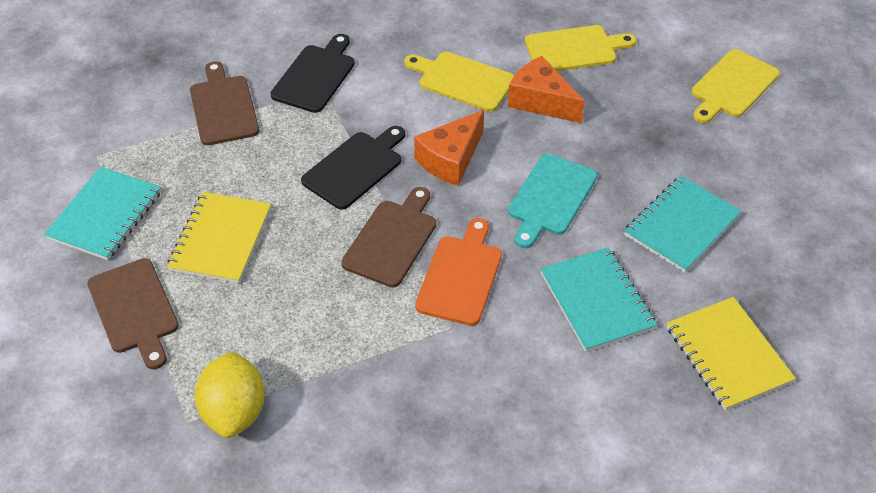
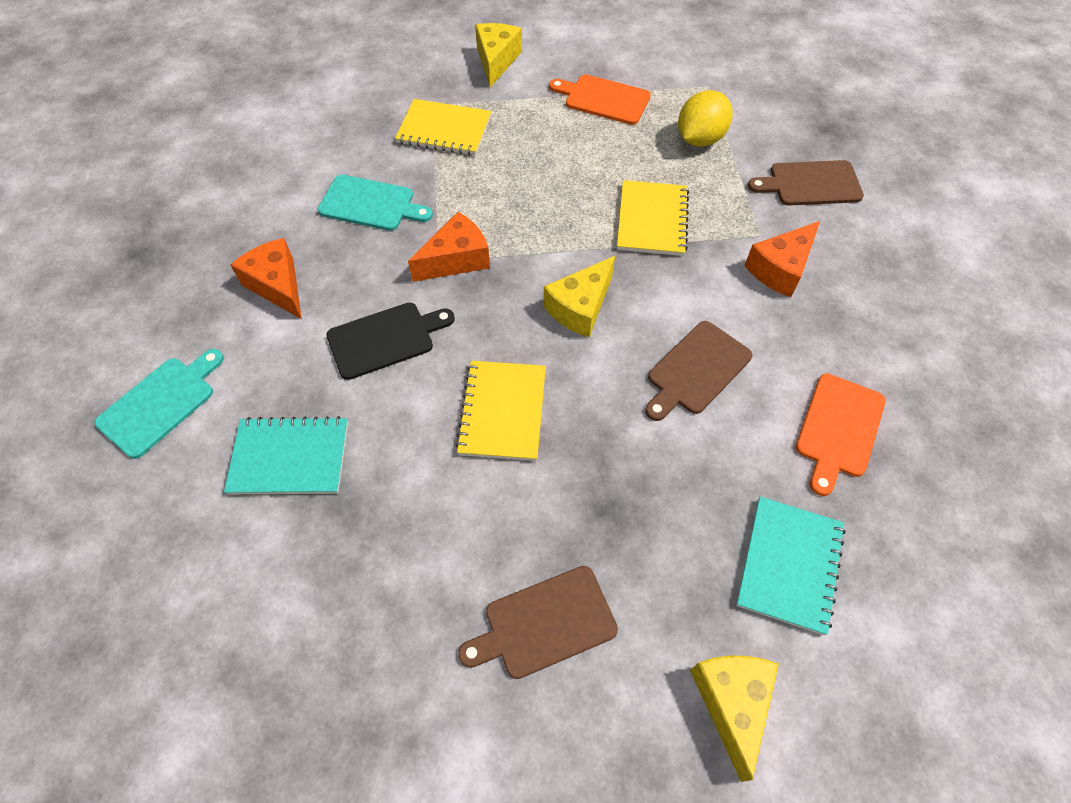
black cutting board: [271,34,355,113] [301,126,405,210] = 2 -> [326,303,455,380] = 1
orange cheese: [414,110,484,186] [508,56,585,123] = 2 -> [230,238,302,319] [408,212,490,282] [744,221,820,297] = 3
orange cutting board: [415,218,502,326] = 1 -> [549,74,651,125] [796,373,886,496] = 2
turquoise cutting board: [508,154,597,248] = 1 -> [95,349,224,459] [318,175,433,231] = 2
turquoise notebook: [44,167,161,260] [541,247,657,352] [624,176,742,273] = 3 -> [224,416,348,494] [736,497,845,635] = 2
yellow cheese: none = 0 -> [475,23,522,87] [543,256,615,338] [690,656,779,782] = 3
yellow cutting board: [404,52,514,112] [525,25,636,71] [692,49,780,123] = 3 -> none = 0
yellow notebook: [167,192,271,283] [667,297,796,410] = 2 -> [395,99,491,155] [455,361,546,461] [617,180,689,256] = 3

